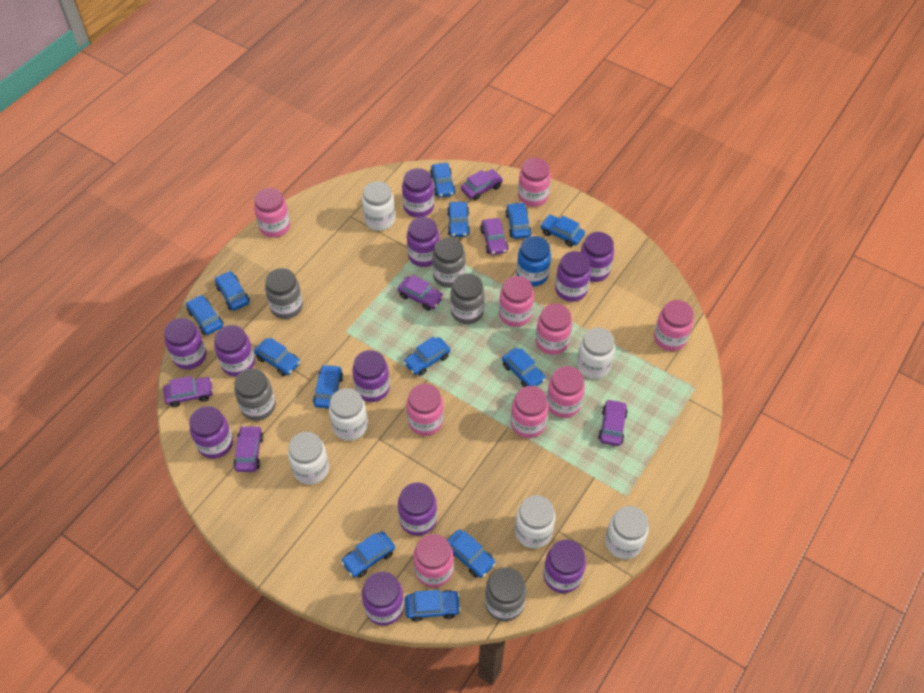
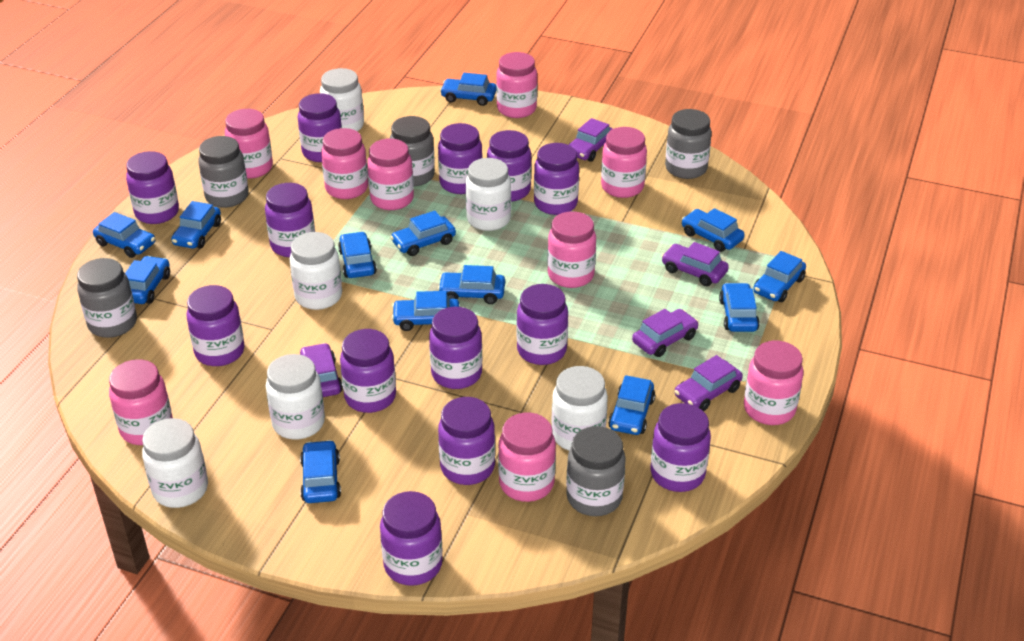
blue jar: [517,236,551,287] = 1 -> none = 0
purple car: [163,376,213,407] [233,425,264,472] [398,275,444,311] [461,169,503,200] [480,218,508,255] [598,399,628,446] = 6 -> [300,343,343,397] [569,118,613,162] [632,309,699,357] [662,242,729,286] [675,355,743,411] = 5
purple jar: [164,318,207,370] [189,406,233,459] [214,325,255,377] [352,350,390,402] [362,572,404,626] [398,482,437,536] [402,168,434,218] [407,217,440,267] [543,539,586,593] [555,251,591,302] [581,232,614,282] = 11 -> [126,151,179,224] [187,285,245,366] [265,183,315,257] [298,93,342,162] [340,329,396,413] [380,491,443,586] [429,307,482,389] [438,123,483,194] [438,397,495,485] [487,130,531,201] [517,284,568,365] [534,143,579,215] [651,403,711,492] = 13

